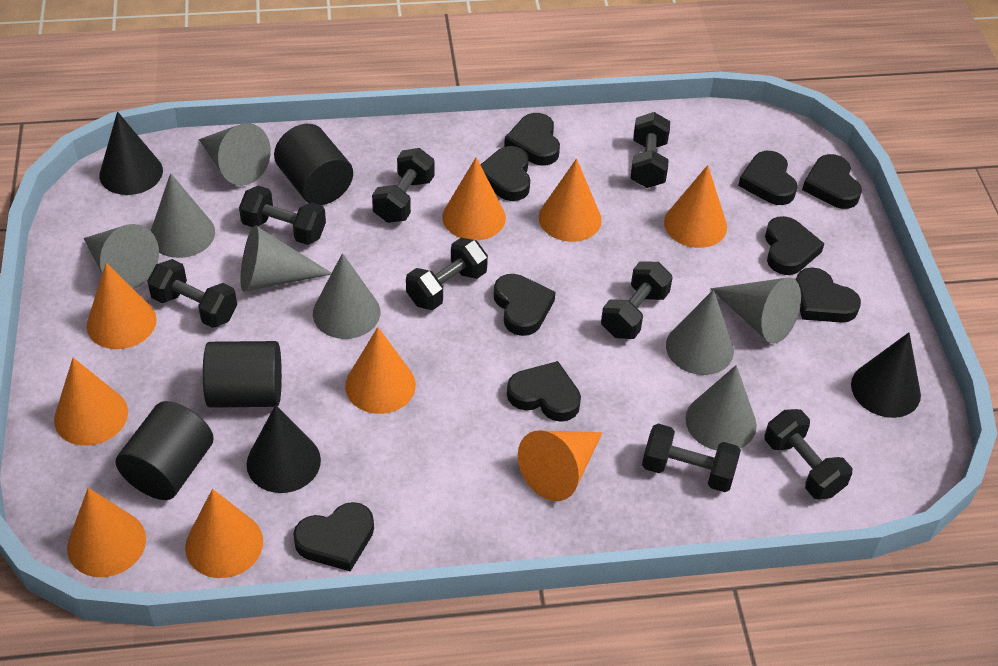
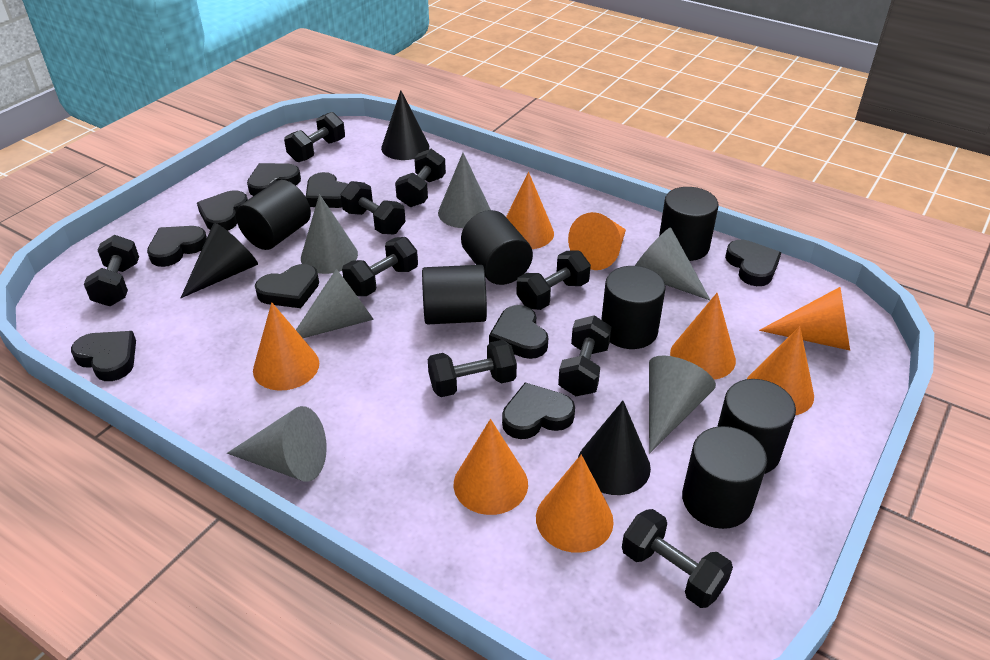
black cylinder: [116,401,214,500] [203,341,282,408] [274,124,353,205] = 3 -> [236,180,311,250] [422,265,487,325] [461,210,533,285] [601,266,666,349] [659,187,718,261] [682,426,767,529] [717,379,796,474] = 7
black dumbbell: [147,259,237,328] [239,186,326,245] [372,148,435,223] [406,238,488,310] [601,261,673,339] [631,112,670,188] [642,424,741,492] [764,409,852,500] = 8 -> [84,235,139,306] [284,112,345,162] [341,181,406,234] [342,237,418,296] [395,149,446,207] [428,340,517,397] [516,251,591,310] [558,315,611,396] [622,509,733,608] = 9
grey cone: [83,224,159,289] [151,173,215,258] [199,123,271,186] [240,225,331,292] [313,253,380,339] [666,290,734,375] [686,365,757,450] [710,277,801,344] = 8 -> [227,406,327,482] [296,269,374,338] [301,194,358,274] [438,153,491,228] [635,227,710,300] [649,356,716,454] = 6
orange cone: [54,358,128,446] [67,488,146,577] [87,263,157,349] [185,489,263,578] [345,327,416,414] [442,157,506,241] [518,431,602,501] [539,159,602,242] [664,165,727,248] = 9 -> [253,302,319,391] [454,419,528,515] [506,172,554,249] [536,455,614,553] [568,212,626,270] [670,293,736,380] [747,326,814,415] [759,287,850,351] = 8

